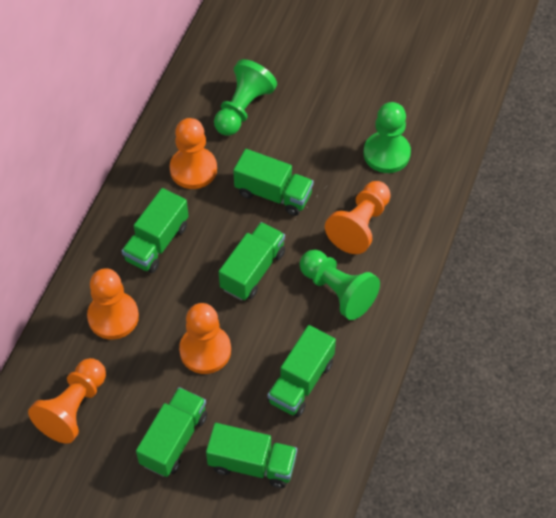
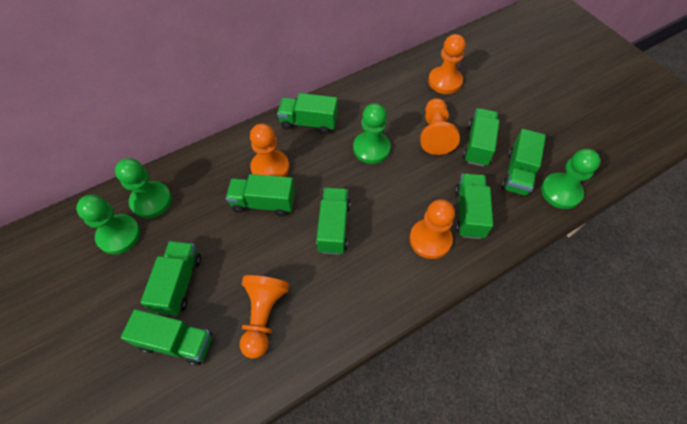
green pawn: [214,59,277,136] [300,250,380,320] [364,102,411,173] = 3 -> [76,195,141,254] [115,158,172,218] [353,103,391,164] [541,149,601,209] = 4
green truck: [122,188,188,273] [136,387,207,477] [206,423,297,488] [219,222,285,301] [233,149,314,216] [267,325,336,417] = 6 -> [121,309,212,366] [140,241,201,316] [226,174,295,216] [277,93,338,134] [316,188,350,255] [455,173,493,239] [463,108,500,167] [501,129,546,197] = 8

